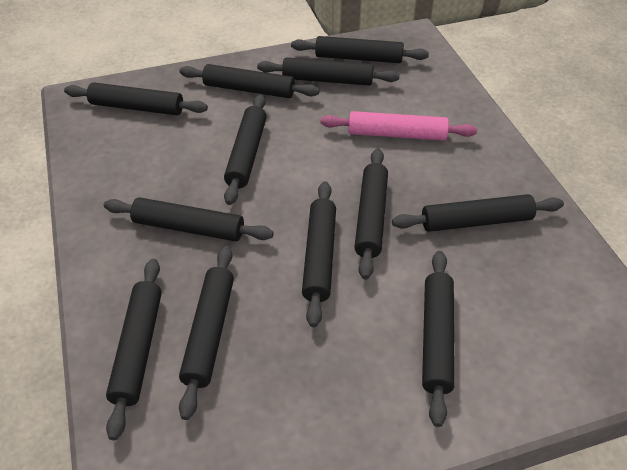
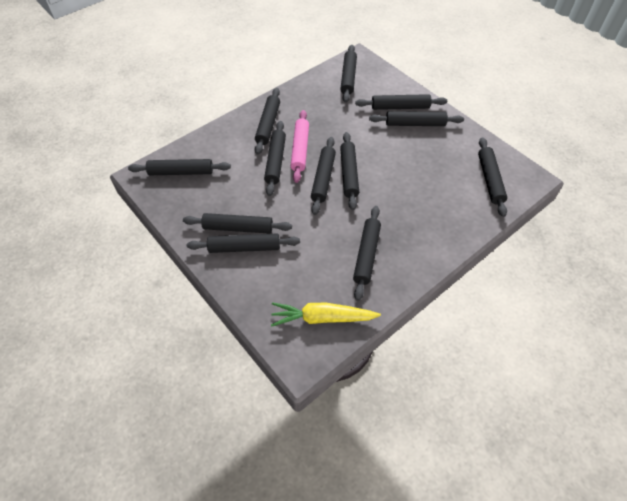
yellow carrot: none = 0 -> [271,302,381,327] = 1

